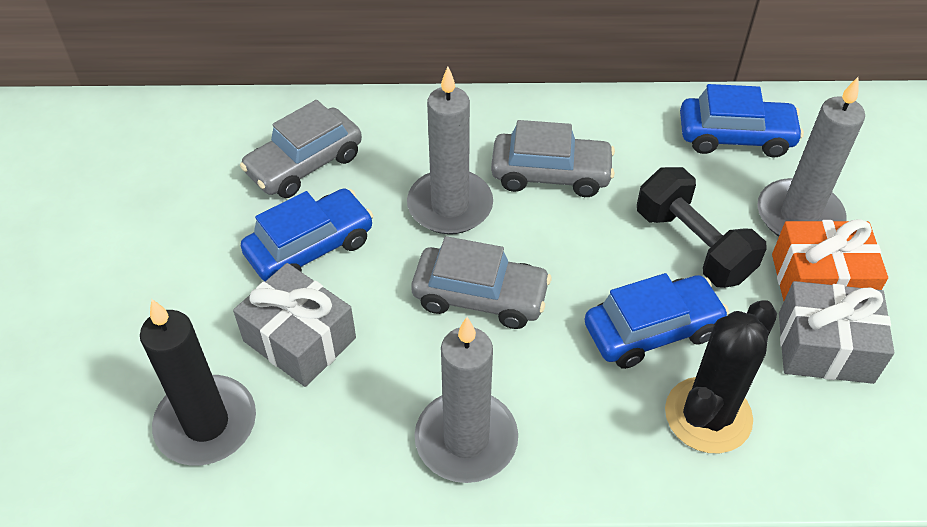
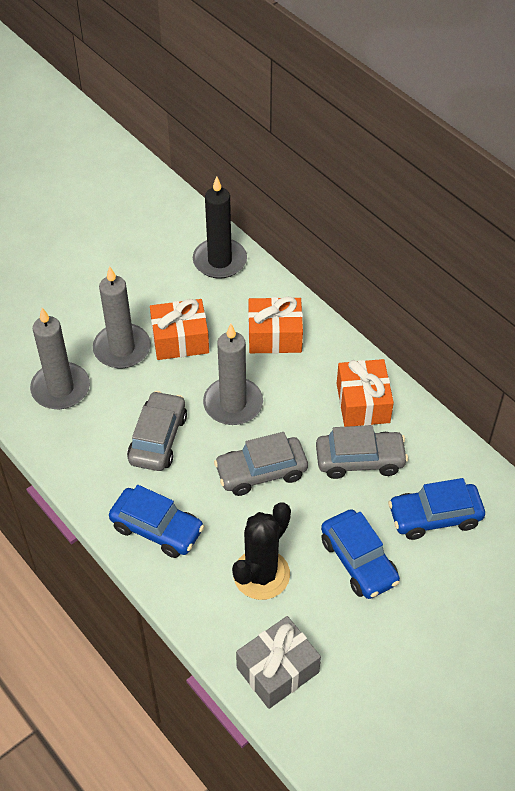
black dumbbell: [637,167,767,288] = 1 -> none = 0
grey gift: [233,263,356,387] [779,281,894,384] = 2 -> [236,616,321,709] = 1
orange gift: [772,219,888,301] = 1 -> [150,299,209,360] [248,296,303,354] [337,359,394,427] = 3

